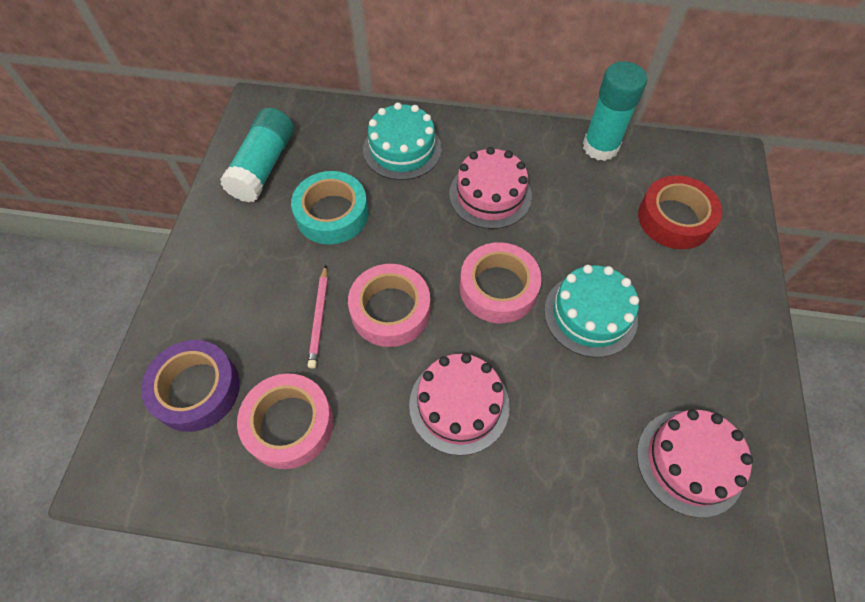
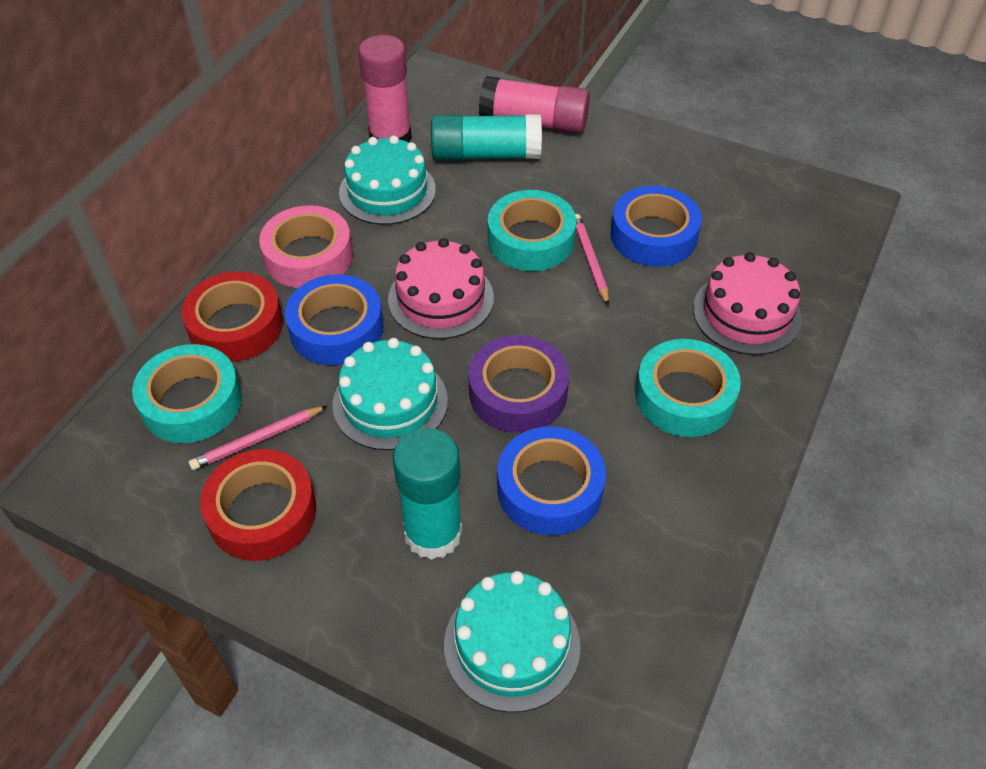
blue tape: none = 0 -> [285,274,384,365] [497,427,606,535] [610,186,702,267] = 3
pink cake: [409,353,510,456] [449,147,532,229] [637,409,753,517] = 3 -> [388,238,494,339] [693,252,802,355] = 2
pink glue stick: none = 0 -> [358,35,412,143] [479,76,590,134] = 2
pink pencil: [308,265,328,369] = 1 -> [189,406,327,470] [575,214,609,306] = 2
pink tape: [237,373,333,469] [348,264,430,347] [460,242,542,323] = 3 -> [259,205,353,288] = 1
red tape: [638,176,722,249] = 1 -> [182,272,283,362] [200,449,316,561] = 2
turquoise cake: [363,102,442,180] [544,265,639,357] = 2 -> [332,338,448,450] [339,136,436,225] [444,571,580,713] = 3
turquoise tape: [291,171,368,245] = 1 -> [132,344,242,443] [488,190,576,271] [635,339,741,437] = 3

